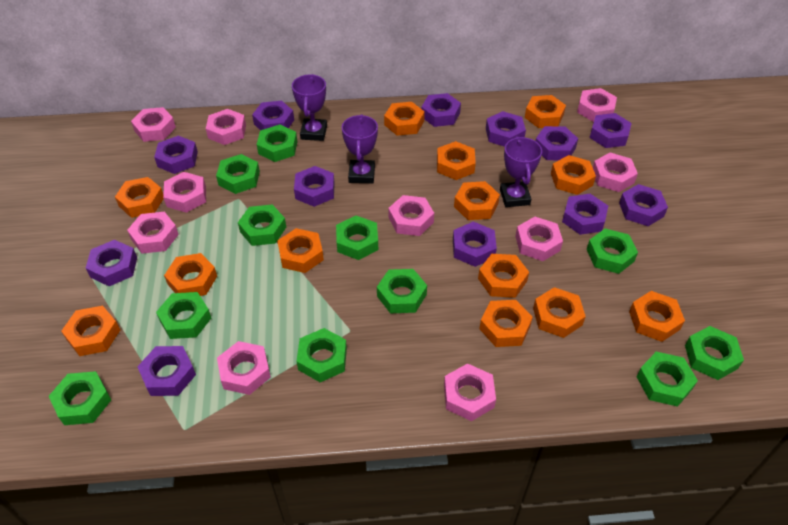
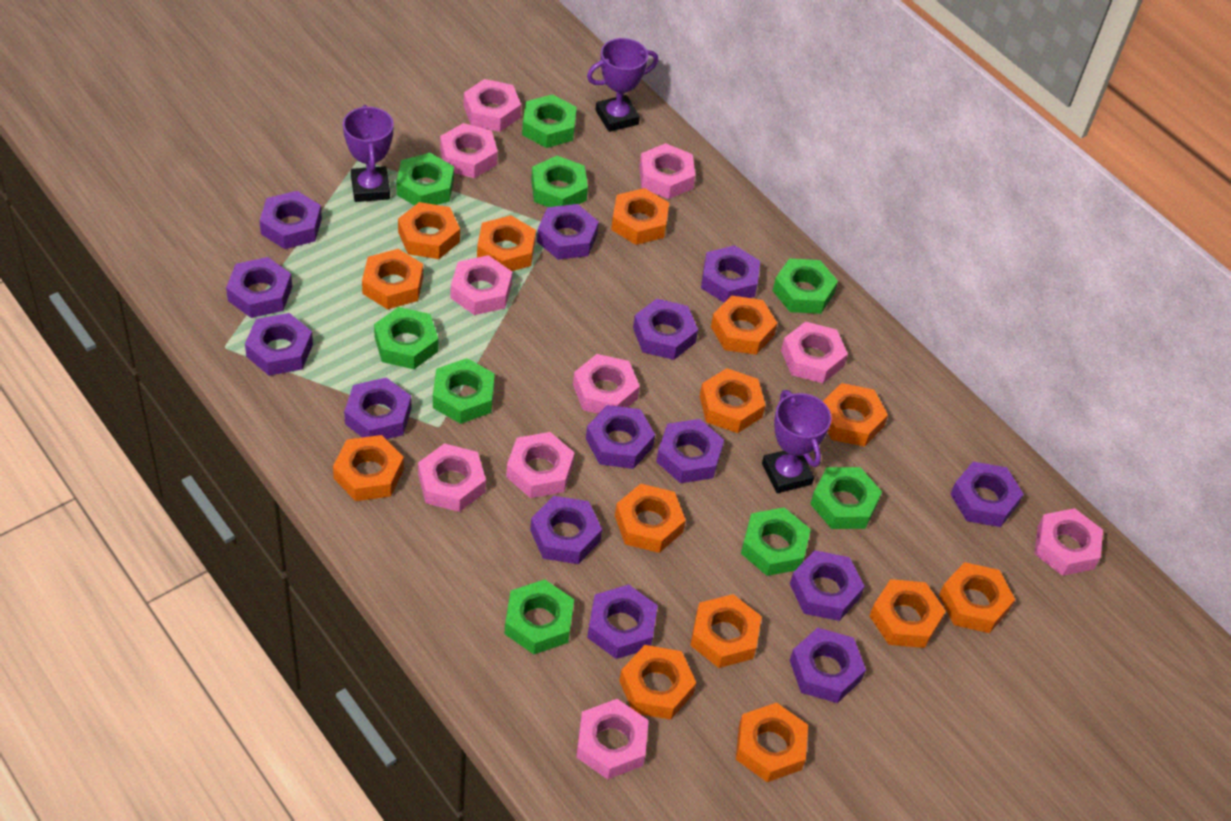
green nut: [49,371,111,425] [156,292,211,339] [216,154,260,194] [238,205,286,246] [257,124,297,162] [297,328,347,382] [336,215,378,260] [377,269,427,313] [587,228,638,274] [636,352,698,407] [685,326,744,380] = 11 -> [374,307,438,369] [396,153,454,206] [433,358,495,424] [504,579,574,654] [522,94,577,148] [531,156,588,207] [741,507,811,576] [773,258,838,314] [810,467,882,529] = 9
orange nut: [61,306,120,356] [115,177,164,218] [164,253,217,296] [277,228,324,273] [384,102,425,136] [437,141,476,180] [454,181,500,220] [478,254,529,298] [479,300,533,347] [525,95,566,128] [533,287,586,338] [551,155,596,195] [629,291,685,342] = 13 -> [333,435,404,501] [362,249,423,309] [398,202,460,259] [477,215,536,271] [611,188,669,245] [615,484,686,553] [619,645,696,720] [690,594,762,668] [700,368,765,433] [711,295,777,355] [736,703,808,782] [823,383,888,447] [869,579,946,648] [939,562,1015,633] = 14
purple nut: [86,240,137,286] [137,346,196,396] [154,136,198,174] [252,100,294,130] [294,166,335,207] [421,93,461,127] [453,222,497,267] [486,111,526,147] [536,126,578,160] [562,194,608,235] [590,113,632,148] [619,184,668,226] = 12 -> [226,257,292,318] [245,313,313,376] [260,191,322,249] [344,377,411,439] [530,496,602,564] [537,204,599,260] [586,405,655,469] [587,585,658,659] [633,299,698,360] [656,419,724,483] [701,245,760,302] [790,550,865,621] [790,628,866,703] [951,462,1023,527] = 14

